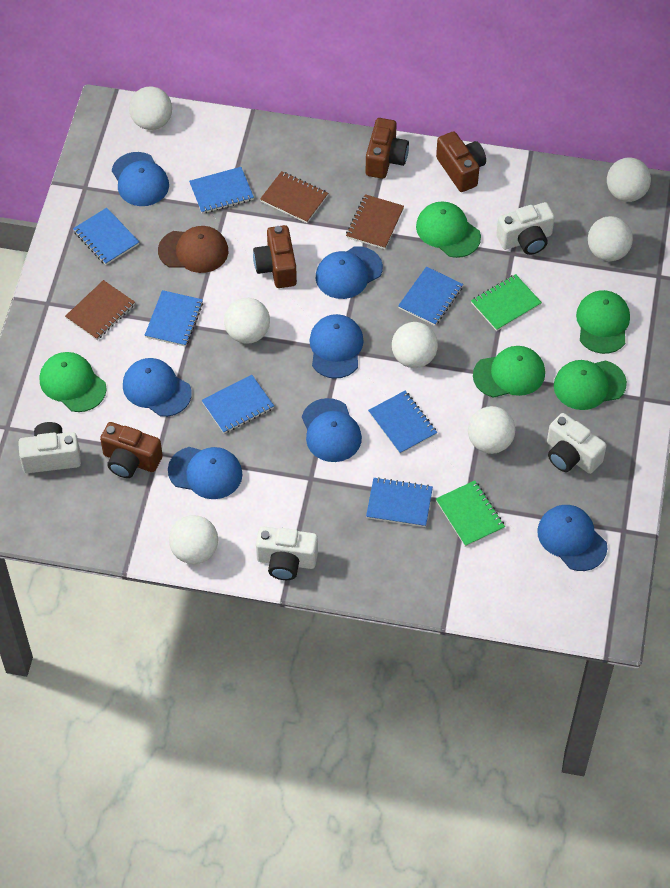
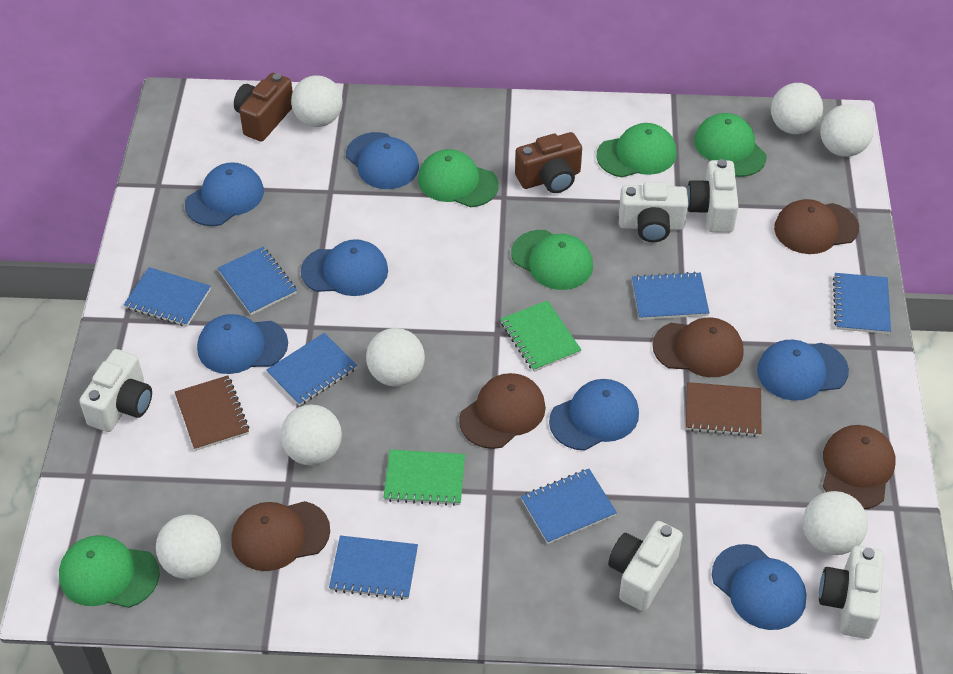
brown camera: [100,422,163,478] [253,225,297,288] [366,118,409,179] [436,131,486,192] = 4 -> [234,73,293,142] [515,132,582,193] = 2
brown cap: [158,226,228,273] = 1 -> [231,501,330,571] [459,373,546,449] [653,318,744,377] [774,199,859,254] [823,425,895,509] = 5
brown notebook: [65,280,135,340] [260,171,328,223] [346,194,404,249] = 3 -> [175,375,249,451] [686,382,762,437] = 2
white camera: [18,422,81,473] [256,526,318,580] [496,202,555,255] [547,413,607,474] = 4 -> [79,349,152,432] [608,521,683,611] [619,182,688,242] [687,159,739,233] [819,546,884,639] = 5

